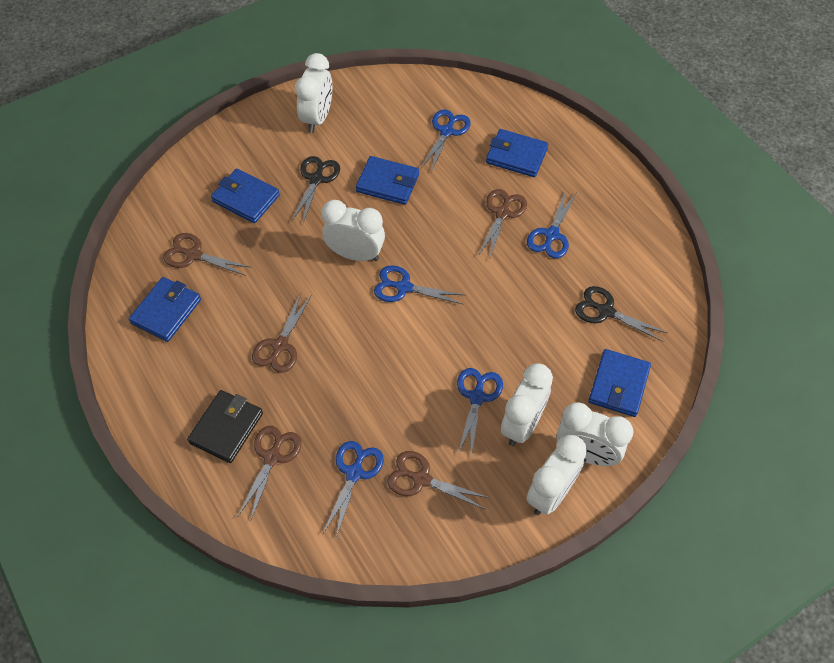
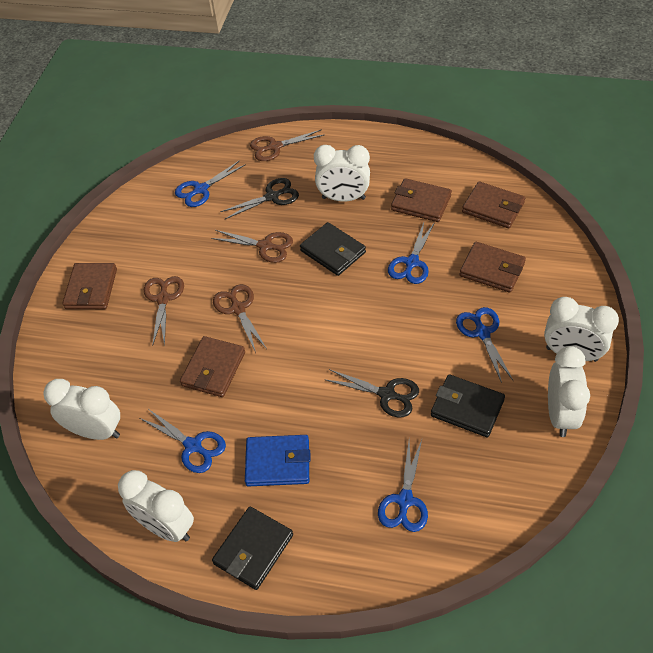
black wallet: [187,390,263,463] = 1 -> [212,507,293,590] [300,222,366,276] [431,375,505,437] = 3
blue wallet: [129,277,201,342] [211,169,280,223] [356,156,419,205] [486,129,548,177] [588,349,651,417] = 5 -> [245,435,310,486] = 1
brown scissors: [163,233,252,276] [238,426,302,522] [252,292,312,373] [388,451,490,510] [478,189,527,260] = 5 -> [144,276,184,346] [211,230,293,263] [213,284,267,353] [250,129,324,161] = 4
brown wallet: none = 0 -> [63,263,117,309] [180,336,245,397] [391,178,452,222] [460,242,526,293] [462,181,525,228] = 5

